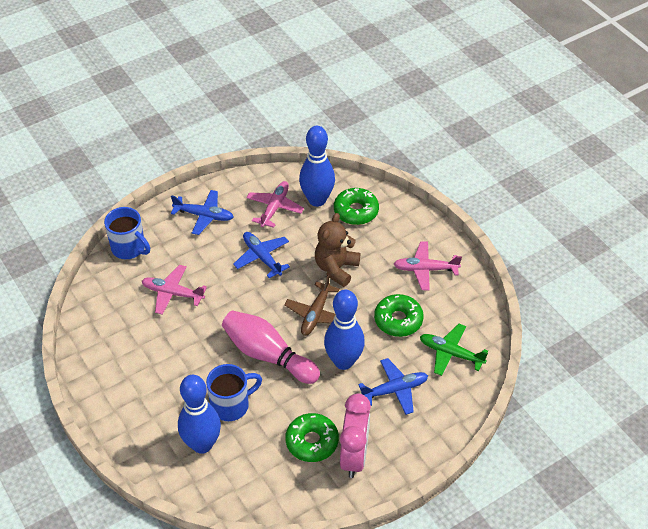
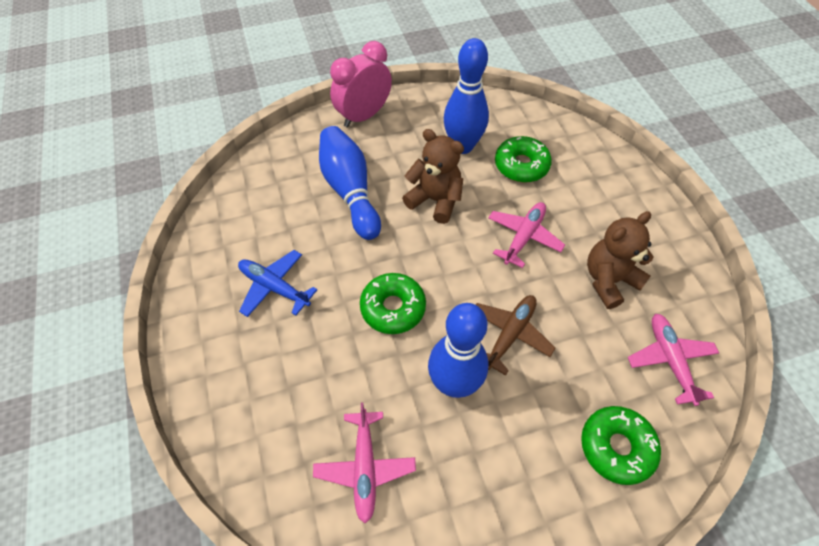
blue mug: [104,207,150,259] [206,364,262,421] = 2 -> none = 0
blue plane: [171,190,234,235] [233,232,290,278] [358,358,428,415] = 3 -> [238,250,317,317] = 1
brown teddy bear: [315,213,360,287] = 1 -> [402,129,464,224] [587,211,654,309] = 2
green plane: [420,324,488,376] = 1 -> none = 0
pink bowling pin: [222,310,320,384] = 1 -> none = 0

